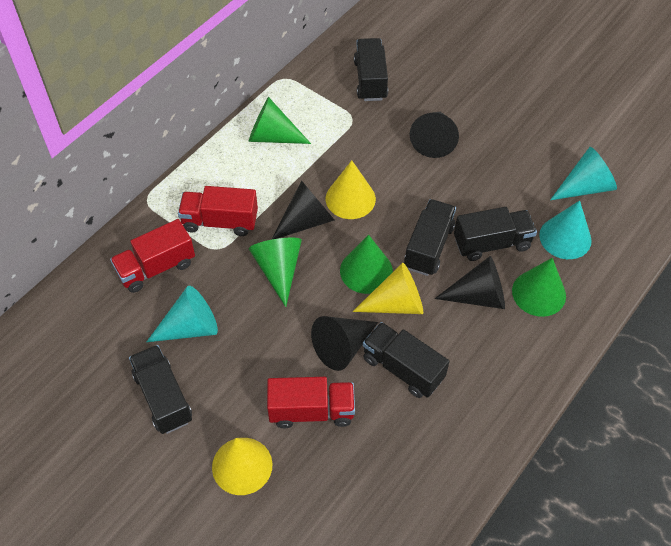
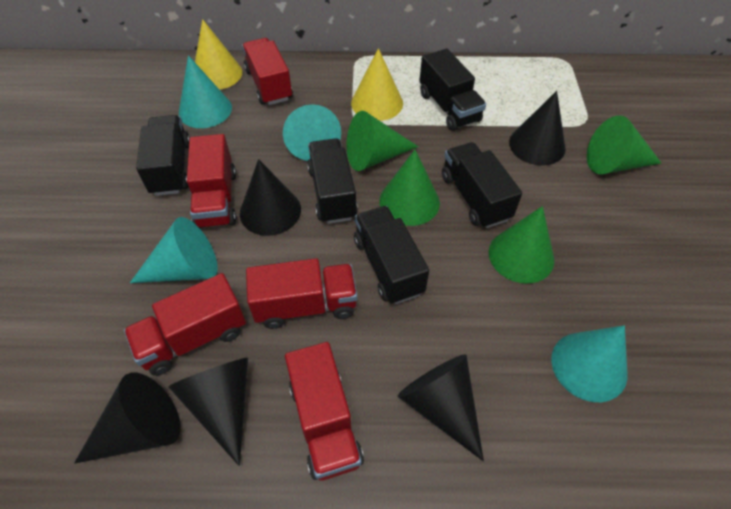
black cone: [271,180,335,240] [311,316,378,371] [410,112,459,158] [435,256,505,309] = 4 -> [74,373,181,464] [168,358,248,466] [240,159,301,236] [398,354,484,461] [509,91,566,166] = 5
red truck: [110,219,195,293] [178,186,258,236] [267,377,355,428] = 3 -> [124,273,246,376] [187,134,236,228] [242,38,293,105] [246,258,357,329] [285,342,364,481] = 5
turquoise cone: [147,286,218,342] [539,200,592,259] [550,147,617,200] = 3 -> [130,217,217,283] [179,55,232,128] [283,104,341,161] [551,325,628,402] = 4
yellow cone: [212,438,272,495] [326,160,376,219] [353,263,423,314] = 3 -> [195,19,242,90] [351,48,403,121] = 2

